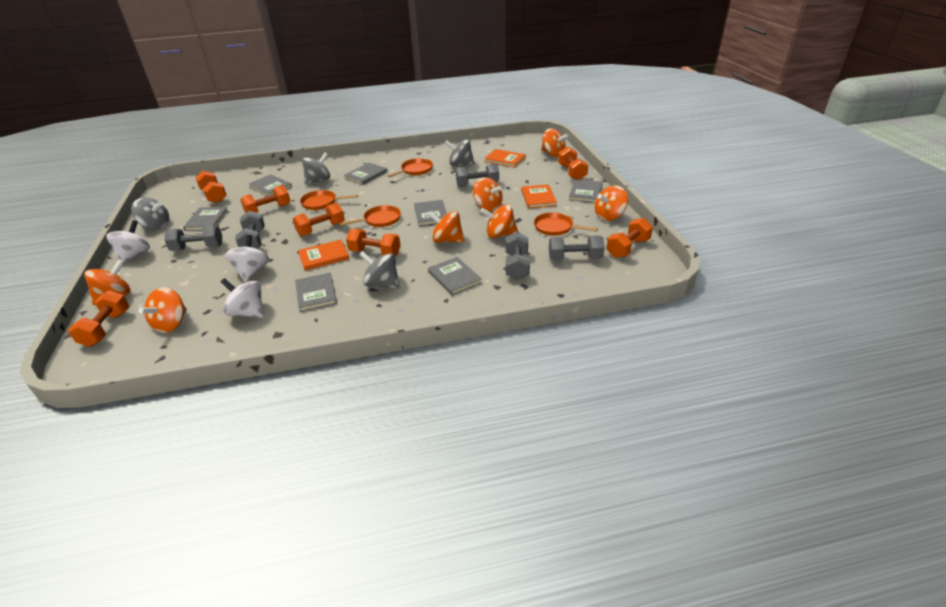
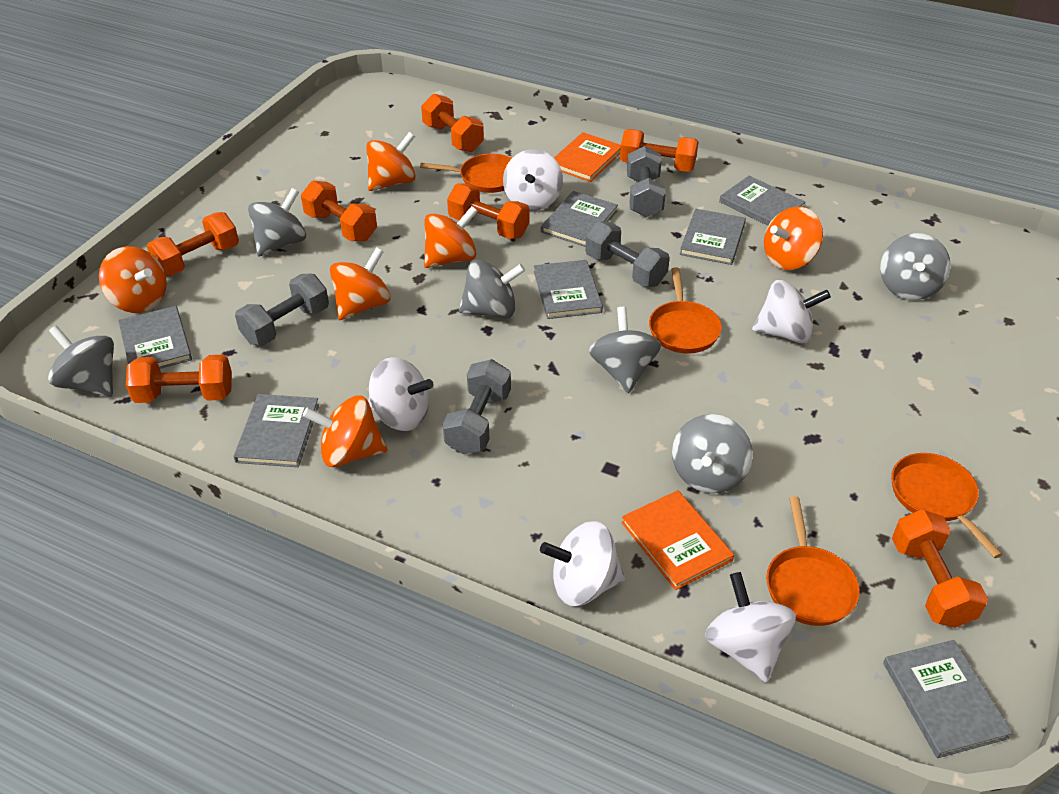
grey dumbbell: [164,225,222,251] [235,211,265,249] [455,163,499,187] [506,232,530,280] [549,236,605,261] = 5 -> [235,274,329,346] [443,359,511,454] [585,221,670,287] [627,146,666,217] = 4
grey spinning top: [131,198,170,230] [302,153,330,185] [359,251,399,288] [445,140,475,166] = 4 -> [48,325,114,397] [248,188,306,256] [459,260,525,319] [589,307,661,393] [672,414,753,493] [880,233,951,300] = 6
orange book: [298,240,350,271] [484,149,526,168] [521,184,557,208] = 3 -> [554,132,621,182] [621,490,734,590] = 2
orange spinning top: [84,260,130,305] [139,287,187,333] [427,211,465,243] [473,177,503,211] [480,204,518,238] [541,128,568,157] [595,185,628,221] = 7 -> [99,246,167,313] [303,395,387,467] [330,247,391,320] [366,132,416,191] [424,206,478,268] [764,207,823,270] = 6
white spinning top: [106,220,150,264] [221,278,264,318] [225,235,269,282] = 3 -> [368,357,433,431] [503,149,563,211] [540,521,625,606] [705,572,796,683] [752,280,831,343] = 5

